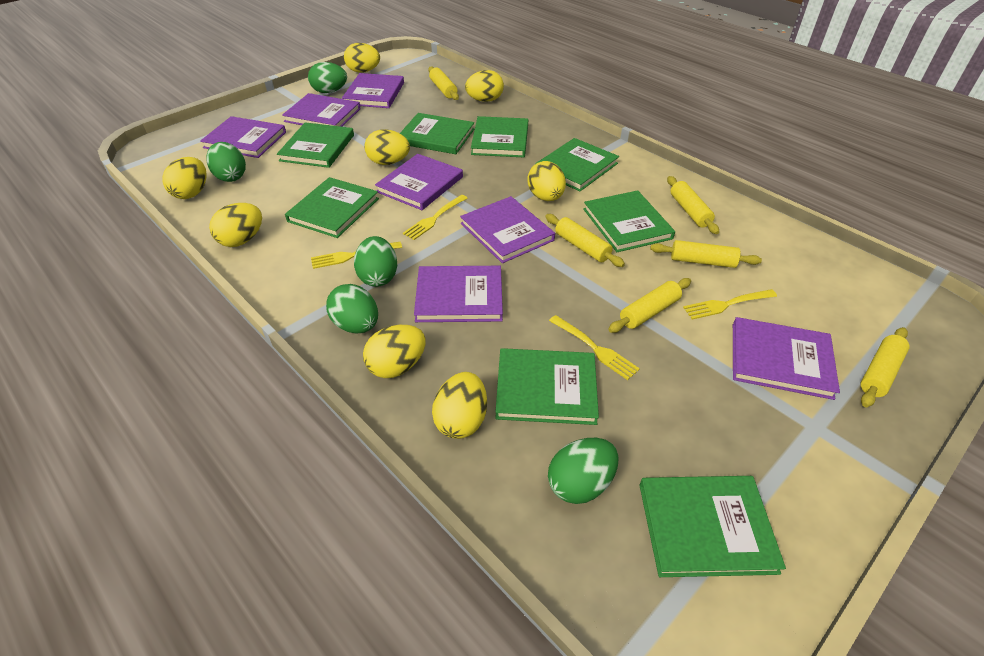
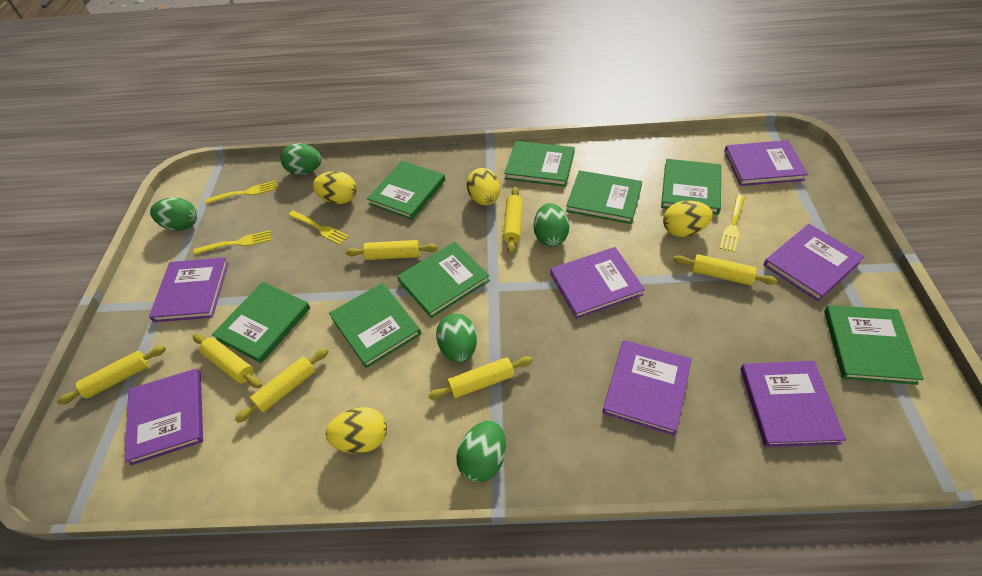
yellow egg: [162,157,207,199] [209,203,262,247] [344,43,380,73] [363,325,425,378] [364,129,410,165] [432,372,487,439] [465,70,504,102] [527,161,566,201] = 8 -> [313,171,357,204] [326,407,387,454] [467,168,500,205] [663,201,713,237] = 4
yellow rolling pin: [428,66,459,100] [545,214,625,267] [608,278,691,333] [650,240,762,268] [667,176,719,234] [861,327,910,407] = 6 -> [57,346,166,405] [193,334,262,388] [235,348,328,423] [346,240,438,260] [428,356,533,400] [503,187,523,254] [673,254,777,286] = 7

